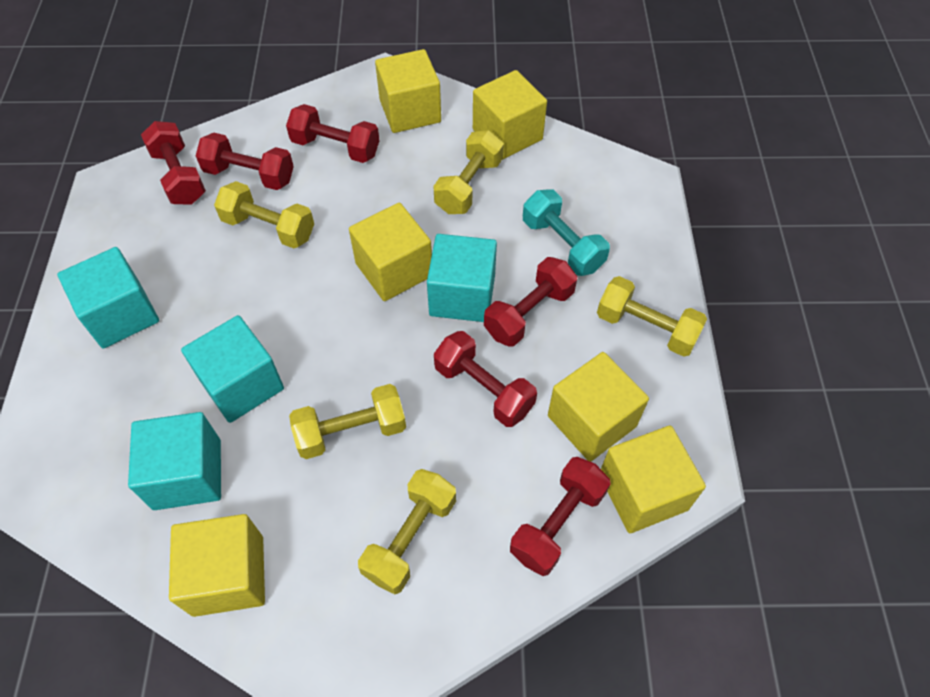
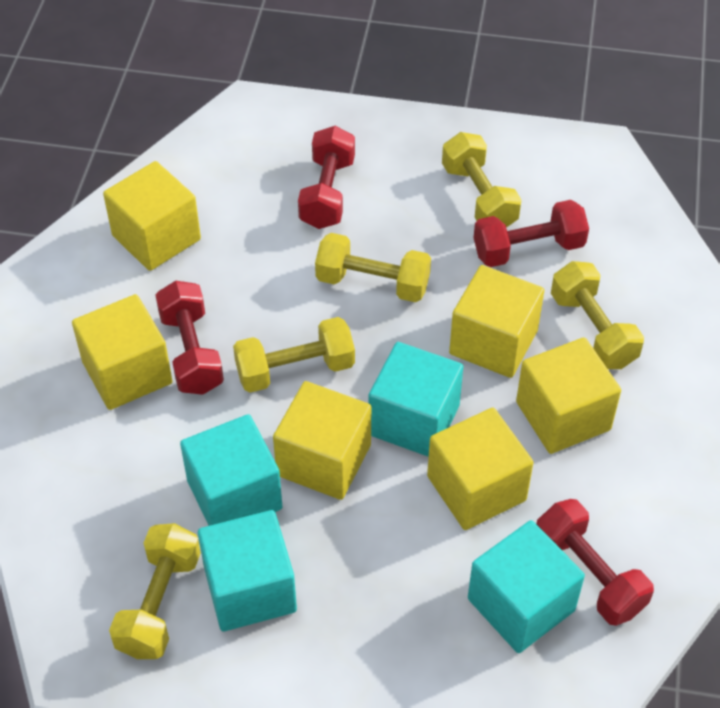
red dumbbell: [141,121,206,205] [196,133,294,190] [286,104,380,163] [434,331,537,427] [484,257,578,347] [510,457,611,576] = 6 -> [155,281,224,395] [298,126,355,229] [473,200,589,267] [536,499,654,626] = 4
turquoise dumbbell: [523,189,610,276] = 1 -> none = 0

